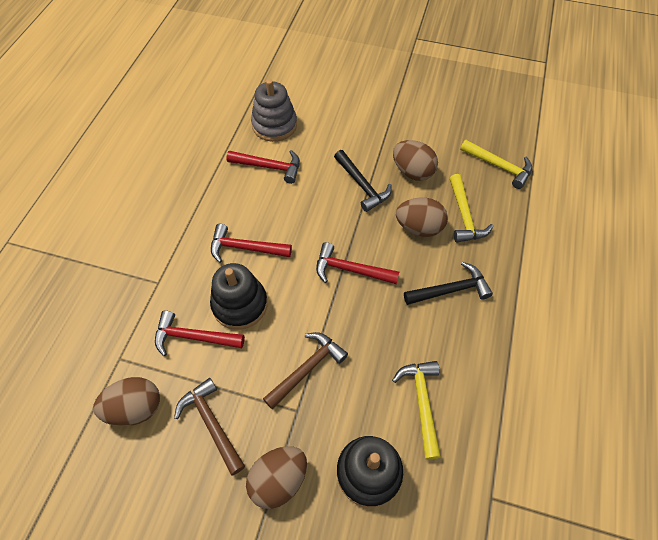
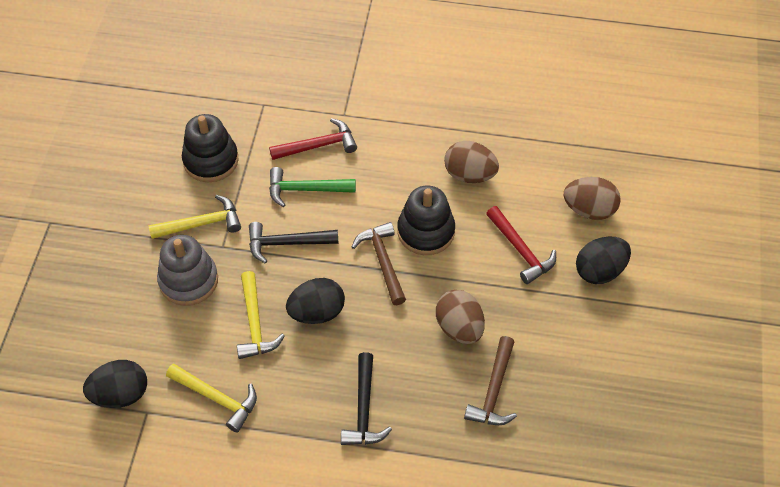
black egg: none = 0 -> [83,360,147,408] [286,278,345,324] [576,237,631,284] = 3
brown egg: [93,377,160,426] [246,446,307,509] [393,140,438,181] [396,198,448,237] = 4 -> [436,290,485,344] [444,141,499,183] [564,177,621,220] = 3
green hammer: none = 0 -> [269,167,356,207] = 1
red hammer: [155,310,245,356] [211,224,292,263] [226,150,300,184] [316,242,399,284] = 4 -> [269,118,357,160] [486,206,556,284] = 2

